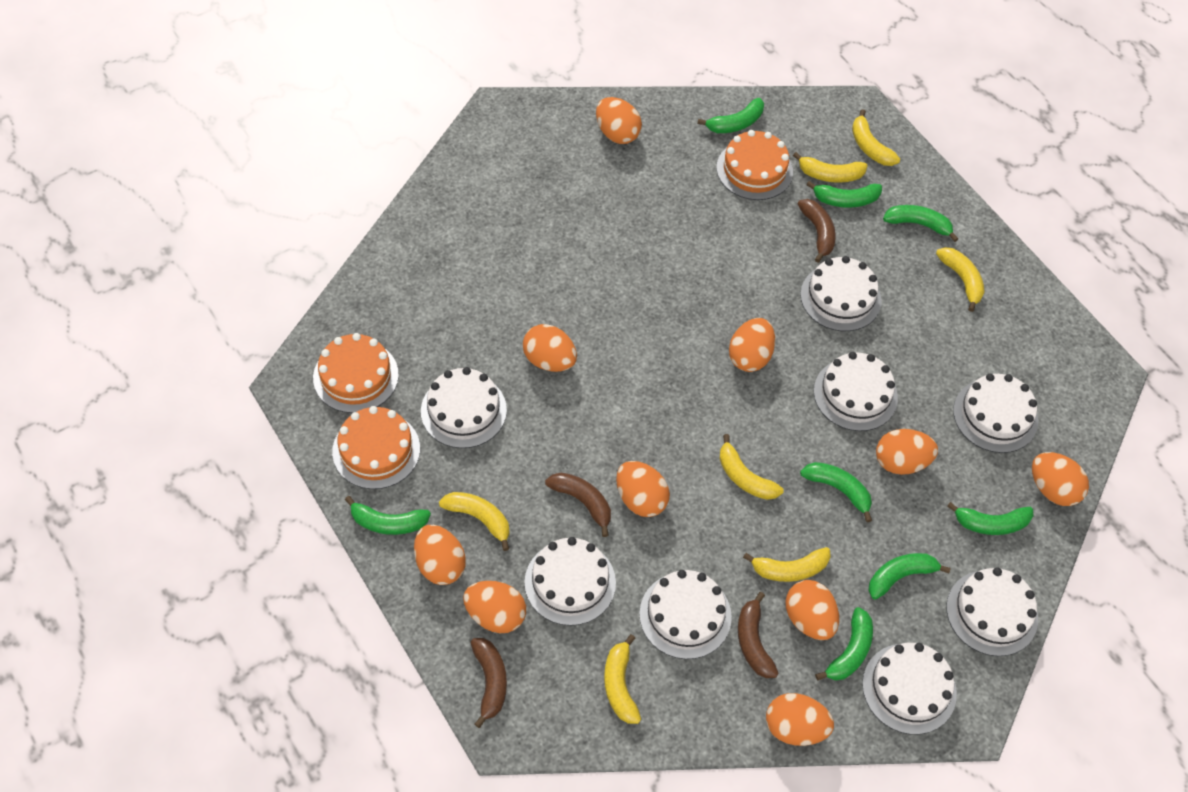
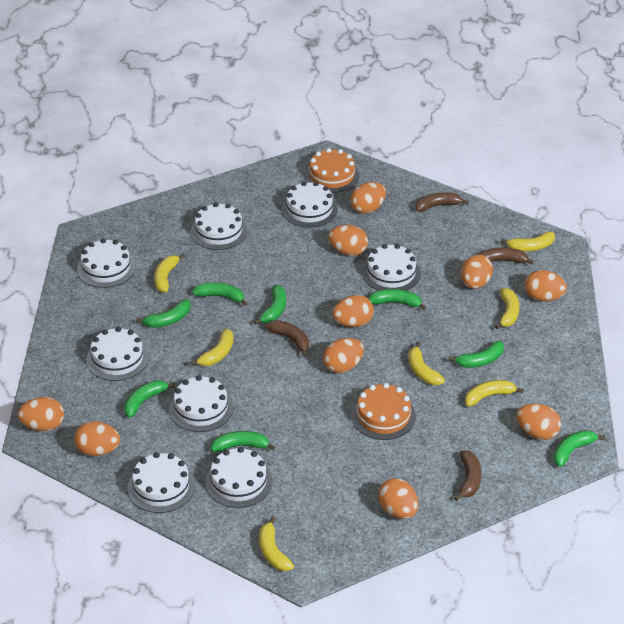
orange cake: [313,333,399,413] [332,406,420,489] [717,130,793,200] = 3 -> [305,148,359,193] [352,383,416,440] = 2

